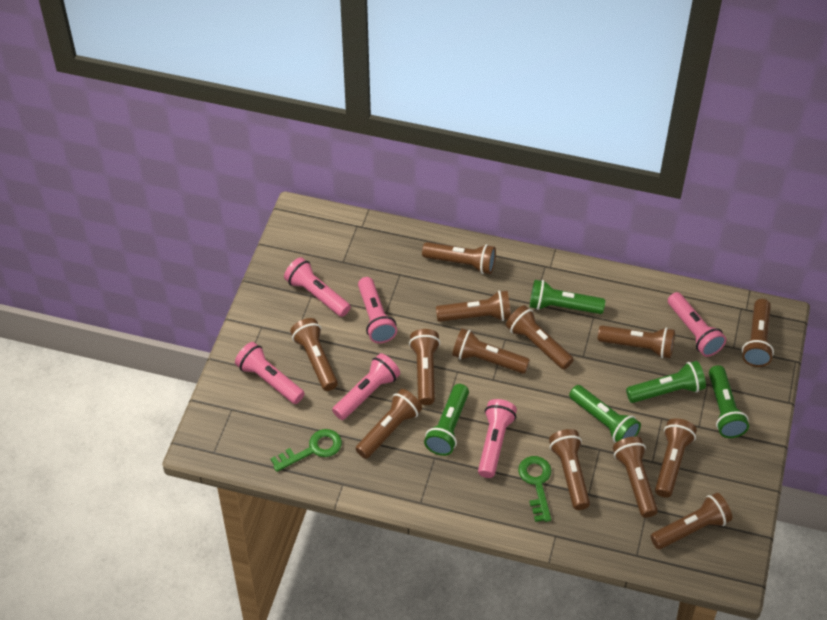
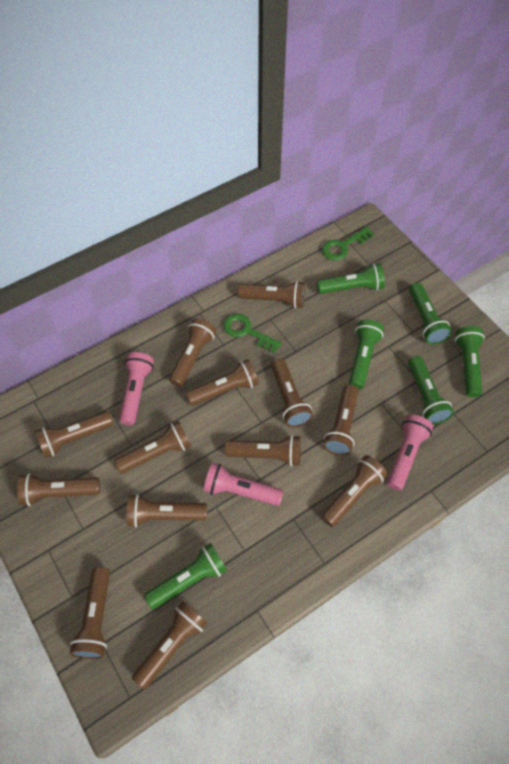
green flashlight: [424,384,469,456] [530,280,605,314] [569,385,641,443] [626,361,706,403] [709,365,749,438] = 5 -> [144,543,227,609] [317,263,385,294] [349,320,384,389] [408,356,454,425] [409,283,452,345] [455,326,485,397] = 6
pink flashlight: [235,342,305,404] [284,257,351,317] [332,353,400,420] [358,277,397,343] [478,399,517,478] [668,292,726,357] = 6 -> [119,352,154,425] [203,463,283,506] [387,415,433,491] = 3

